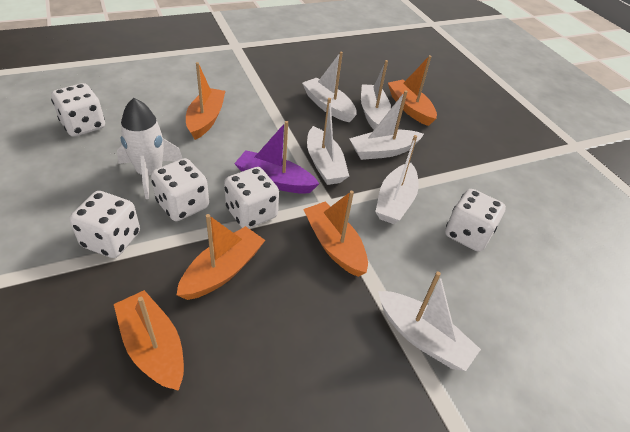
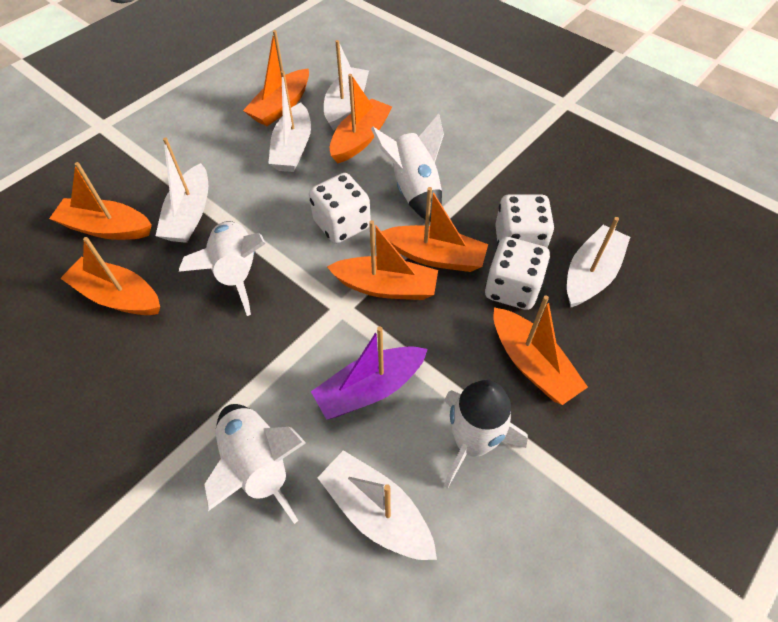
orange boat: [114,290,184,391] [177,214,265,300] [186,62,225,140] [303,191,368,277] [388,55,437,126] = 5 -> [49,162,152,240] [60,237,160,315] [243,30,309,126] [327,220,438,300] [330,74,392,163] [381,187,488,272] [493,295,588,405] = 7
white boat: [302,52,357,122] [307,98,349,185] [349,90,424,160] [361,60,391,130] [375,135,419,224] [378,271,481,371] = 6 -> [156,137,208,243] [268,71,311,172] [317,450,437,560] [324,40,369,131] [567,217,630,308] = 5
white dice: [51,83,105,137] [69,191,140,258] [151,158,209,221] [224,167,279,228] [445,189,506,252] = 5 -> [309,173,371,244] [485,237,550,310] [495,194,554,248] = 3
white rocket: [117,98,183,199] = 1 -> [179,221,266,316] [204,404,306,524] [371,114,444,222] [444,380,528,489] = 4

